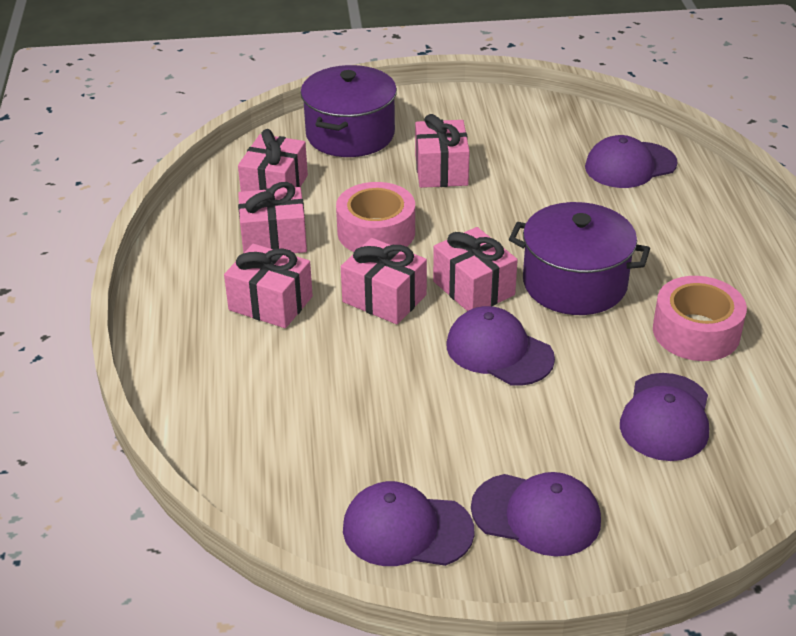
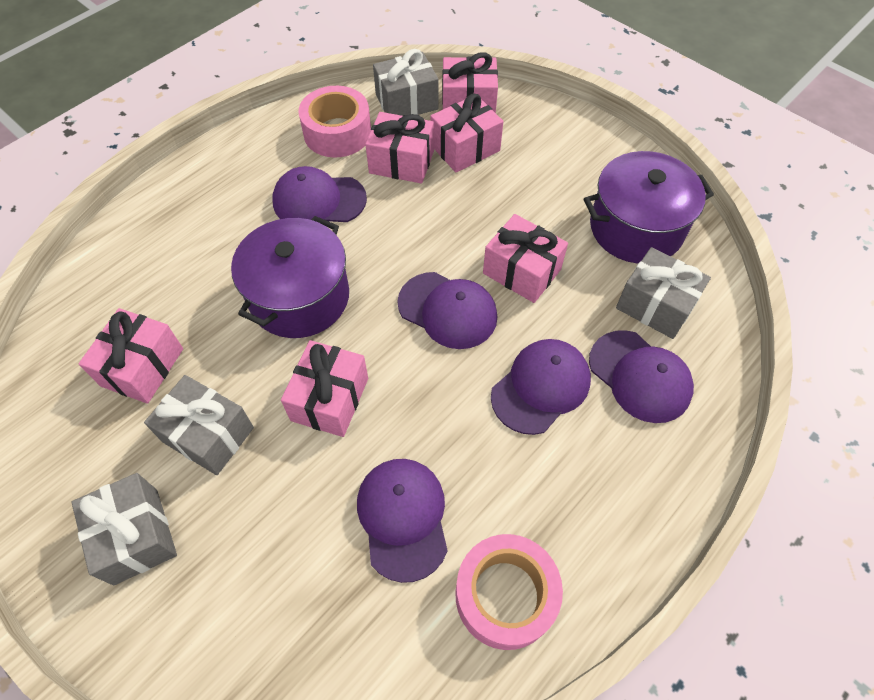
grey gift: none = 0 -> [71,473,177,586] [144,375,254,475] [373,49,439,116] [616,247,711,339] = 4

